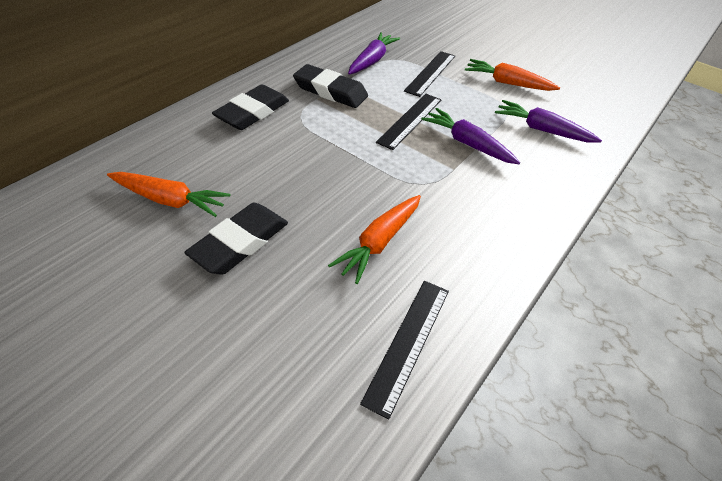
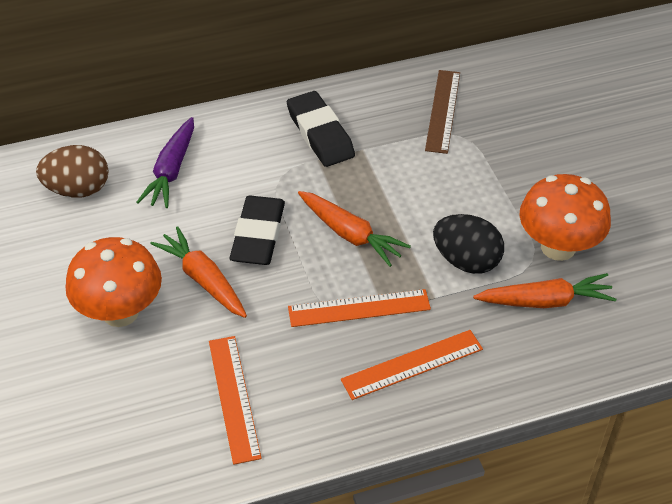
black egg: none = 0 -> [433,214,504,274] = 1
black eraser: [184,203,288,275] [212,85,289,130] [293,64,368,108] = 3 -> [229,195,285,265] [287,91,355,167] = 2
black ruler: [360,281,449,419] [376,94,441,150] [404,51,455,97] = 3 -> none = 0
brown egg: none = 0 -> [36,145,109,198] = 1
brown ruler: none = 0 -> [425,70,460,154] = 1
orange mushroom: none = 0 -> [66,237,162,327] [519,174,611,261] = 2
orange ruler: none = 0 -> [209,336,262,465] [288,289,431,327] [341,330,483,400] = 3
purple carrot: [348,32,400,75] [421,108,520,164] [495,100,602,143] = 3 -> [136,117,194,208] = 1

